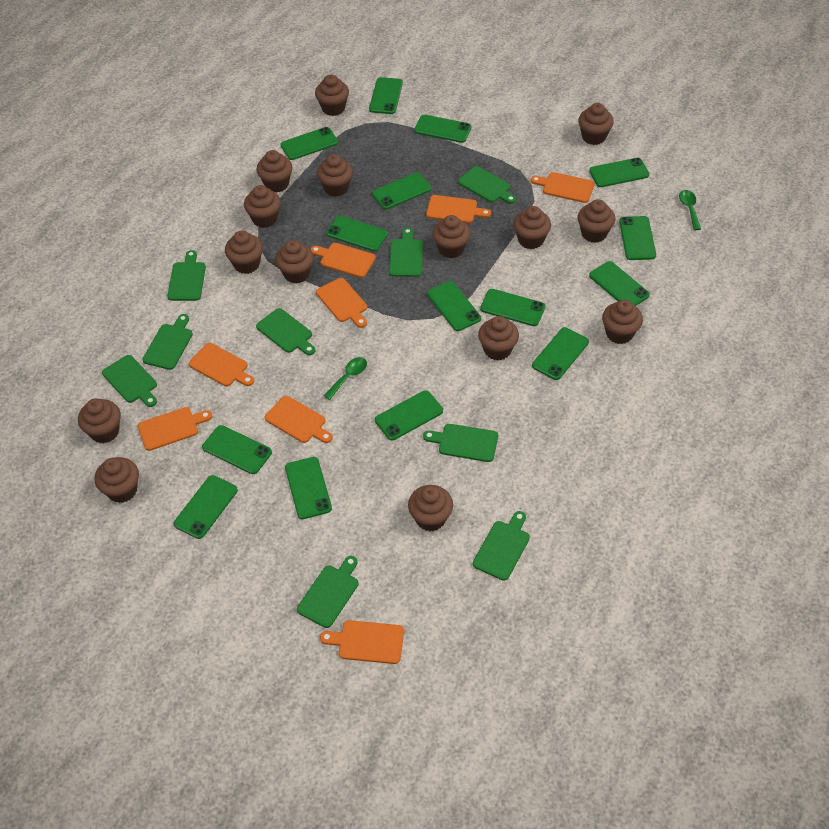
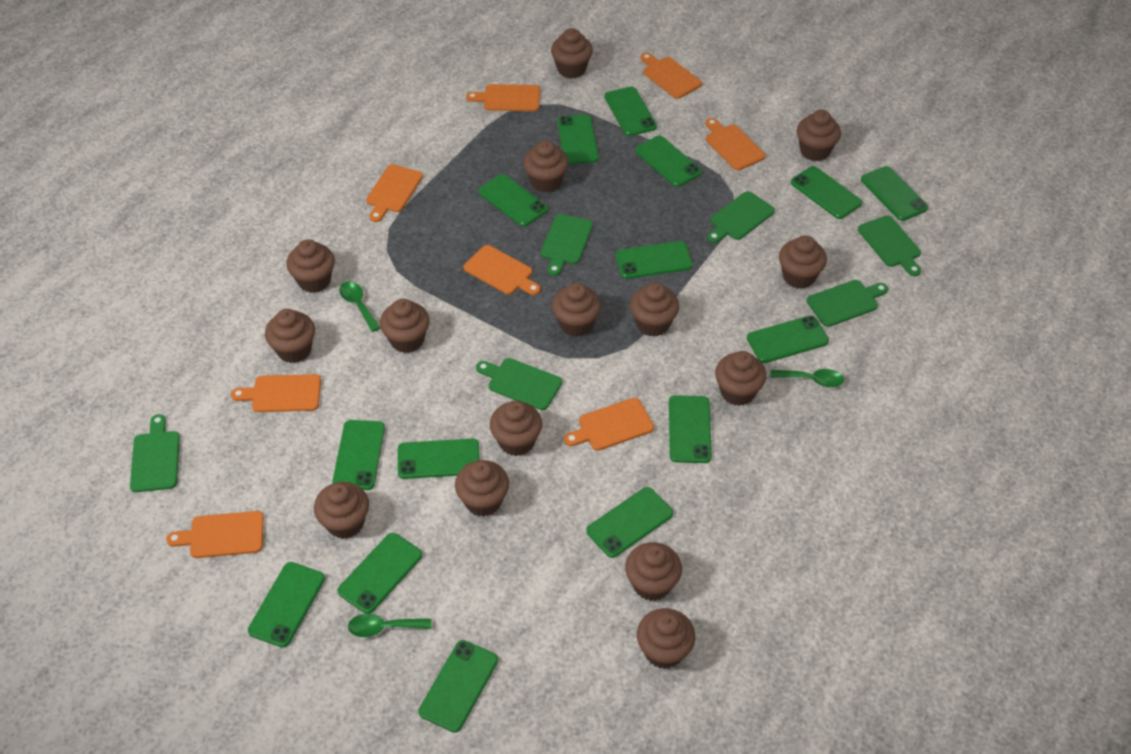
green cutting board: [102,355,157,407] [142,314,193,370] [167,250,206,301] [256,308,315,355] [297,556,359,628] [389,227,423,277] [423,424,498,462] [458,166,516,204] [473,511,530,581] = 9 -> [130,414,180,492] [476,358,562,410] [541,214,593,276] [707,191,775,243] [806,280,888,327] [858,216,921,276] = 6
green spoon: [324,357,367,400] [679,190,701,230] = 2 -> [339,281,380,332] [348,614,432,637] [770,369,844,387] = 3

